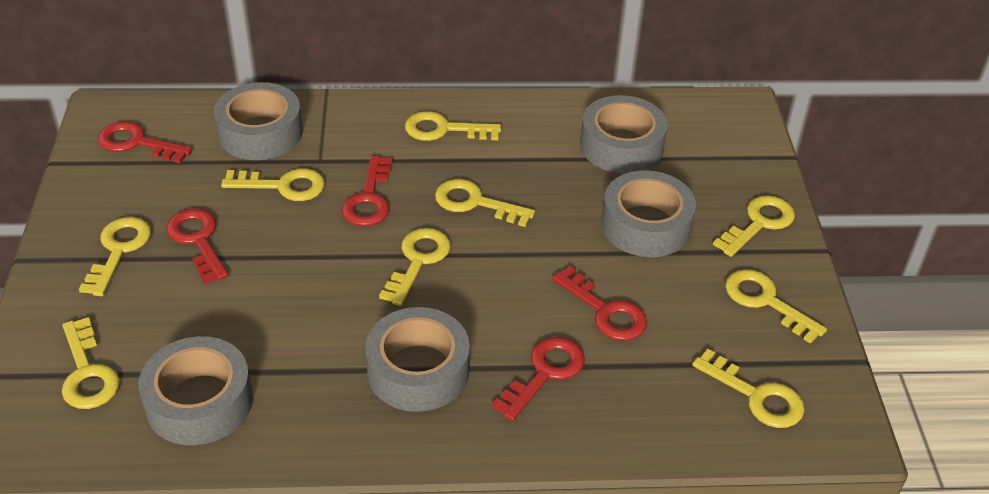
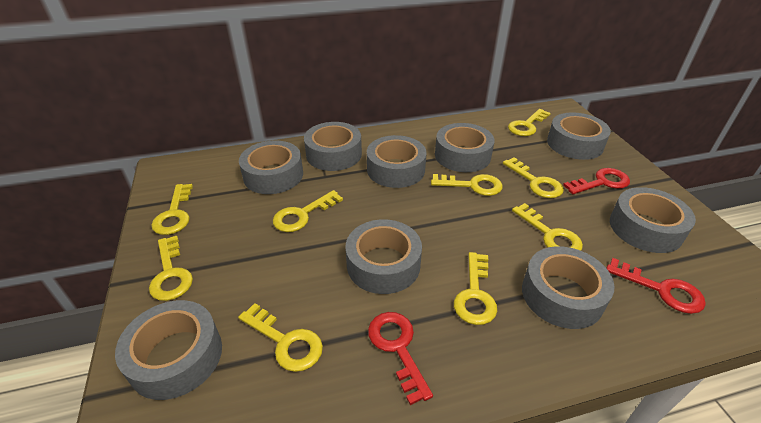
grey tape: [139,336,253,445] [214,82,303,160] [365,307,470,412] [580,95,668,174] [601,170,696,257] = 5 -> [115,300,222,400] [239,140,303,194] [304,122,362,171] [345,219,422,294] [367,135,427,188] [435,123,494,172] [522,246,614,329] [547,112,611,160] [610,187,696,253] = 9
red key: [98,121,192,163] [167,209,228,284] [341,155,393,226] [492,337,585,421] [552,266,647,341] = 5 -> [368,312,433,405] [563,168,630,194] [606,258,706,314] = 3

